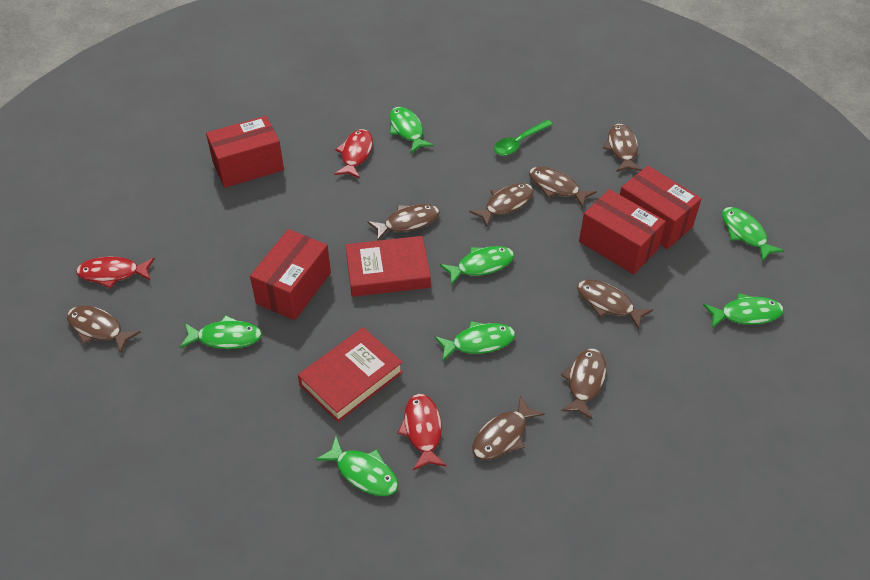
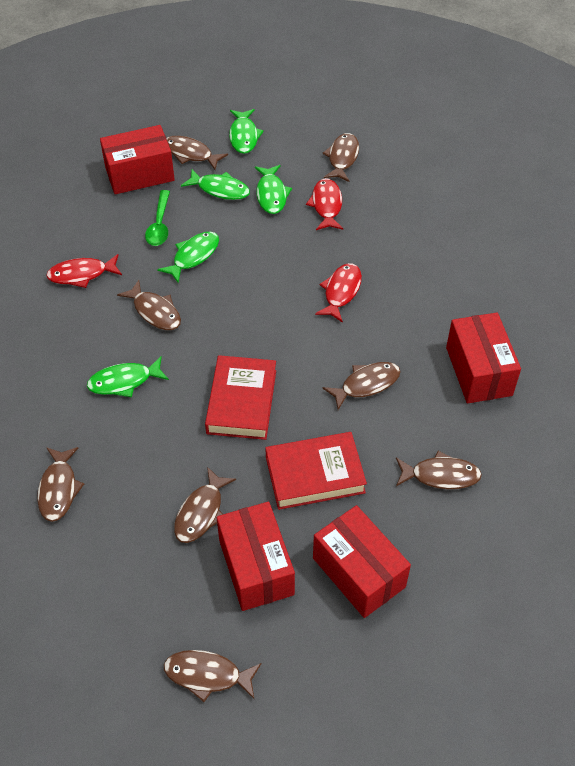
green fish: [180,315,262,349] [315,437,399,496] [389,107,434,153] [435,321,515,362] [440,246,514,285] [703,293,784,328] [722,207,784,262] = 7 -> [87,356,169,397] [157,231,219,283] [181,169,250,200] [229,109,264,154] [255,165,292,214] = 5

